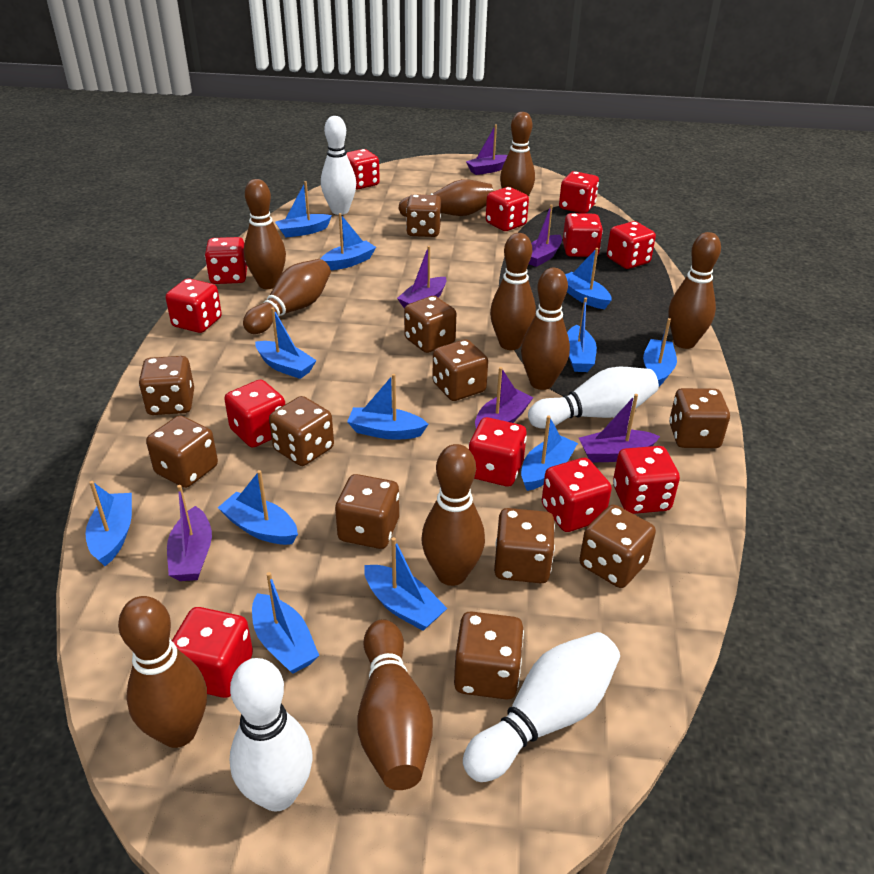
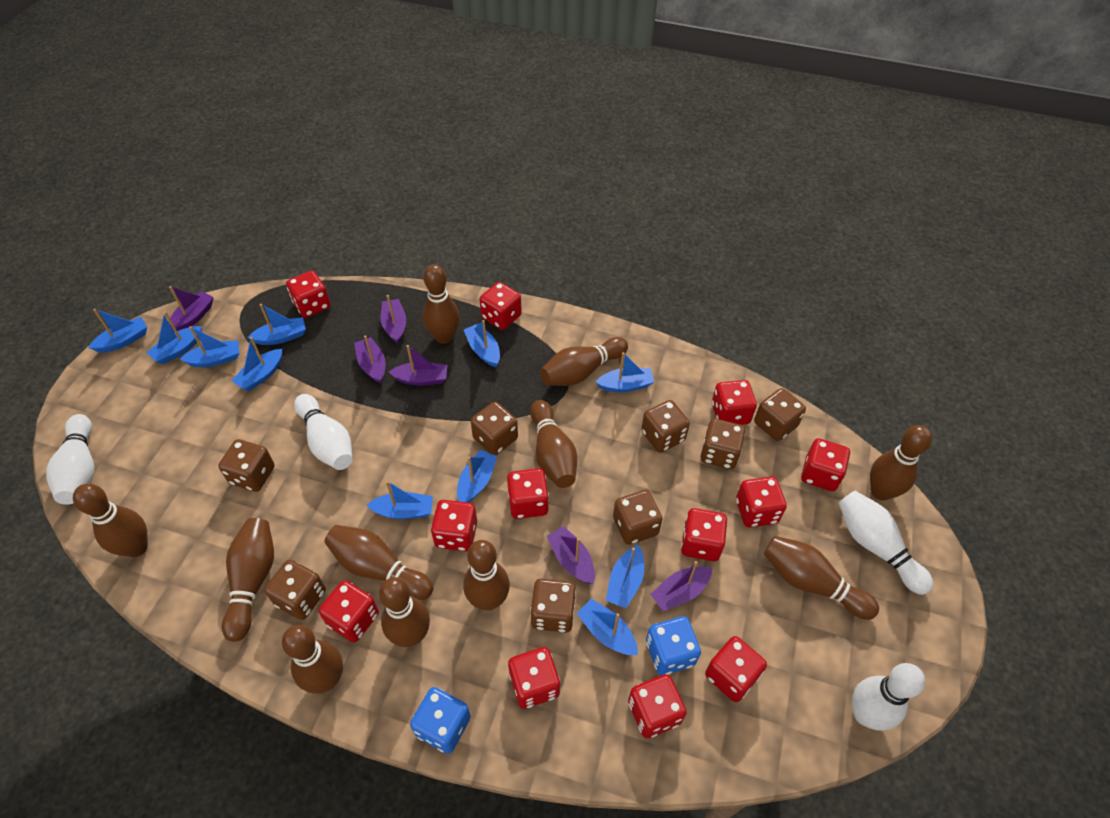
blue boat: [85,481,132,566] [218,470,298,545] [252,572,319,674] [255,307,317,379] [275,181,332,238] [321,213,376,270] [347,374,428,440] [364,537,447,631] [521,415,578,491] [565,248,611,309] [567,297,597,372] [643,318,677,386] = 12 -> [88,309,147,353] [147,312,202,364] [180,326,239,367] [232,337,282,391] [247,304,306,345] [367,481,433,519] [457,450,497,503] [464,320,500,367] [577,599,638,655] [596,352,654,392] [606,545,644,608] = 11
blue dice: none = 0 -> [410,687,471,754] [646,616,701,675] = 2
brown bowling pin: [118,596,207,748] [243,259,331,334] [244,179,286,289] [357,619,433,790] [399,179,493,217] [422,444,485,586] [490,233,536,350] [500,112,535,197] [521,268,570,390] [669,232,721,349] = 10 -> [73,484,148,557] [222,518,274,642] [282,625,343,694] [324,525,433,600] [379,577,430,647] [423,264,460,344] [463,540,510,611] [530,400,577,488] [540,337,628,386] [764,536,879,620] [870,425,932,501] = 11
brown dice: [139,356,194,415] [146,416,218,488] [269,396,334,466] [335,474,399,549] [404,296,456,353] [406,194,441,237] [432,339,488,401] [454,611,524,700] [494,508,555,583] [579,504,656,588] [669,388,730,448] = 11 -> [218,439,275,492] [264,560,326,620] [471,402,518,455] [530,579,576,633] [613,490,663,545] [641,400,690,453] [700,419,745,469] [754,388,806,441] = 8

